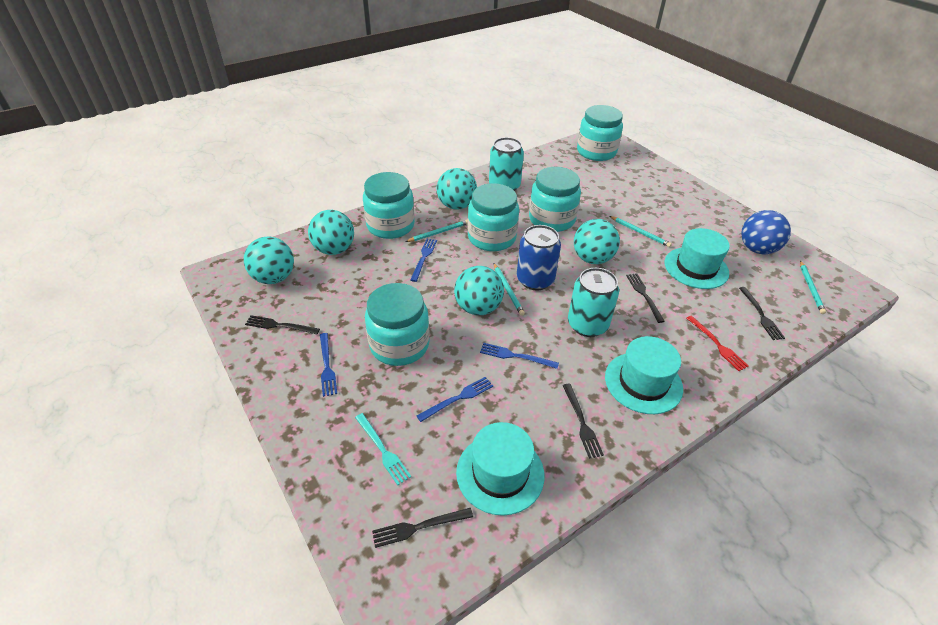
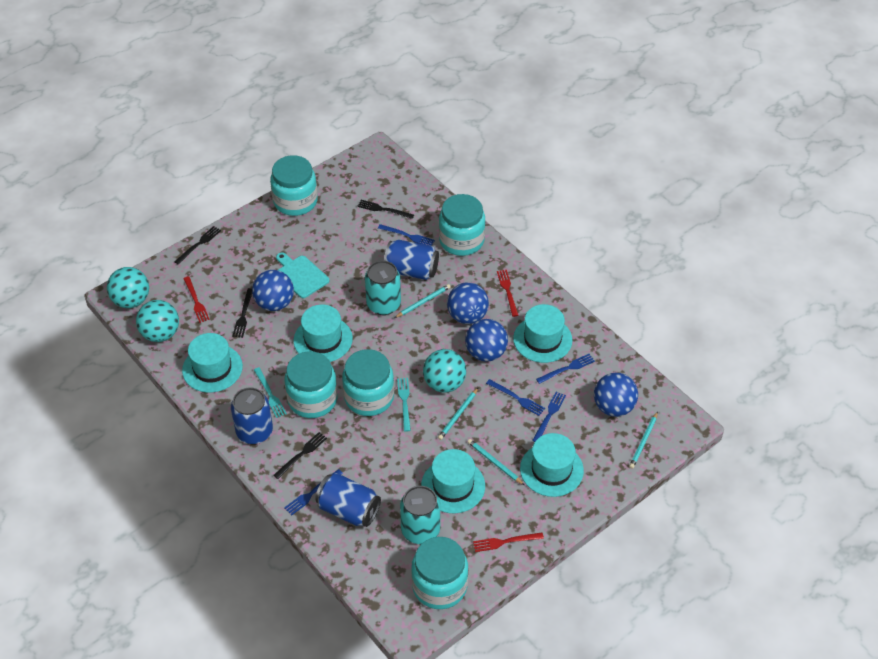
black fork: [245,315,320,334] [372,508,473,548] [562,384,604,459] [626,273,665,323] [739,287,785,340] = 5 -> [174,226,221,265] [232,288,252,338] [273,432,327,479] [357,200,414,219] = 4
blue ball: [741,210,791,254] = 1 -> [252,270,294,311] [447,282,489,324] [465,319,508,362] [594,373,638,417] = 4
blue can: [517,225,561,290] = 1 -> [231,387,273,444] [315,473,381,527] [384,240,439,280] = 3
blue fork: [320,333,337,397] [410,239,437,282] [417,377,493,422] [480,343,559,369] = 4 -> [284,469,343,515] [378,224,435,246] [486,379,545,416] [532,392,566,442] [536,354,595,384] = 5
red fork: [686,315,749,371] = 1 -> [183,276,210,323] [473,532,544,552] [497,270,518,317] = 3
turquoise ball: [244,237,294,284] [308,210,354,255] [437,168,477,209] [454,266,504,315] [574,219,620,264] = 5 -> [107,267,149,308] [136,300,179,342] [423,349,466,393] = 3
turquoise cutting board: none = 0 -> [276,252,329,298] = 1
turquoise fork: [355,413,411,485] = 1 -> [254,367,287,418] [397,378,411,432] = 2
turquoise hat: [456,422,545,516] [605,336,683,414] [665,228,730,289] = 3 -> [182,333,243,393] [293,305,353,362] [421,449,485,513] [513,304,572,363] [520,433,584,497] = 5

